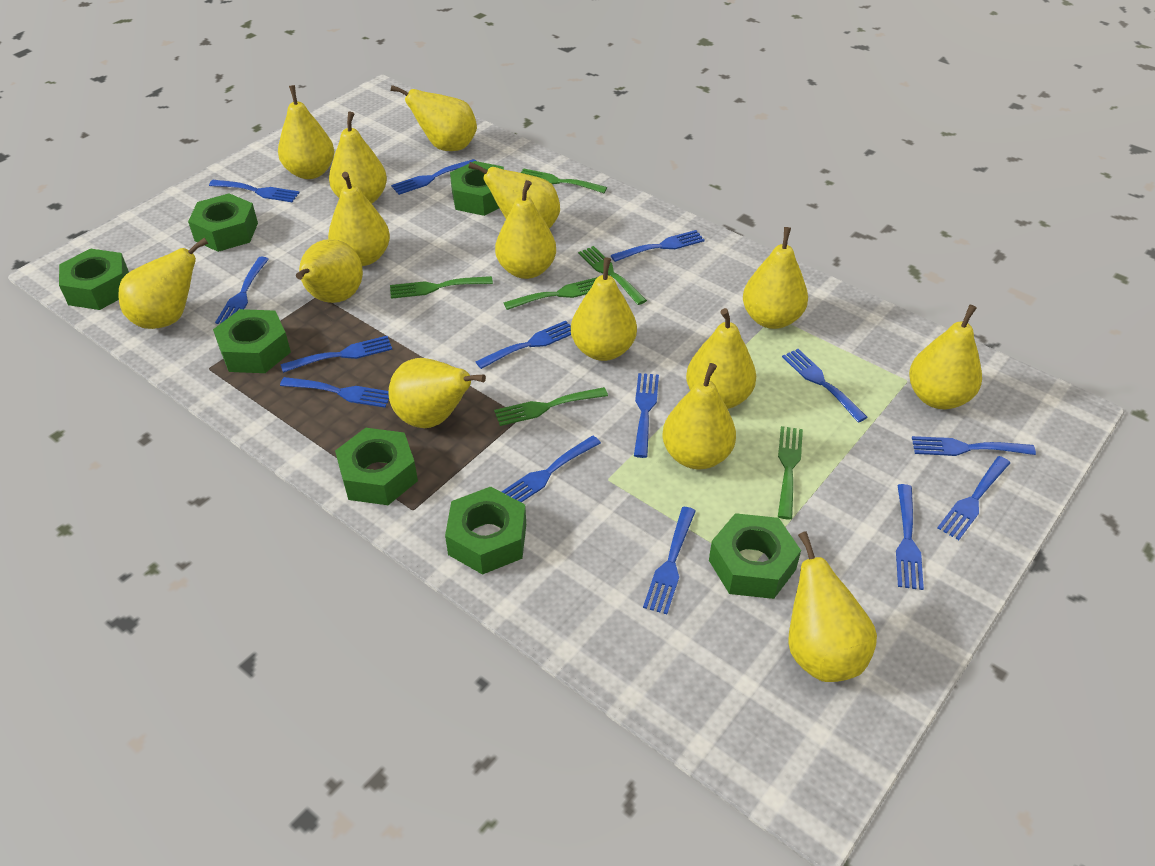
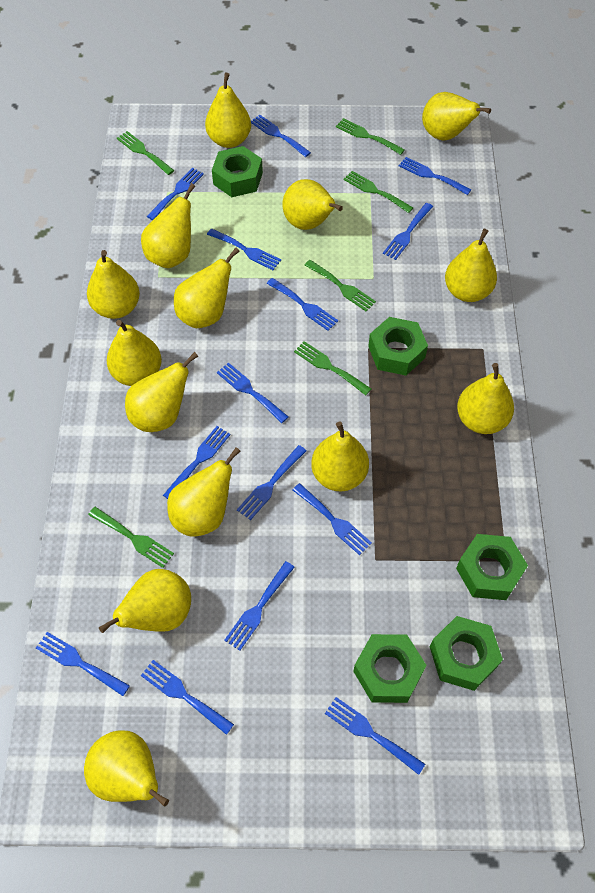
green nut: [59,249,129,310] [188,193,258,252] [213,309,291,373] [335,428,418,505] [445,487,526,575] [450,161,504,216] [709,513,801,599] = 7 -> [212,146,263,197] [353,634,426,703] [368,317,428,376] [430,616,503,691] [456,534,528,600] = 5
yellow pear: [118,238,208,329] [278,85,334,179] [296,239,363,303] [328,172,390,266] [329,111,387,204] [388,358,486,428] [391,85,477,151] [468,162,560,228] [495,180,556,279] [571,257,637,361] [662,363,736,469] [686,308,756,409] [743,227,808,329] [788,531,877,682] [909,305,982,409] = 15 -> [84,730,169,807] [87,250,140,319] [99,569,191,633] [107,320,162,386] [125,352,198,432] [141,183,195,268] [167,447,241,536] [174,248,240,328] [205,73,251,148] [282,179,343,230] [311,422,369,492] [422,92,491,141] [445,229,497,302] [457,363,514,434] = 14

